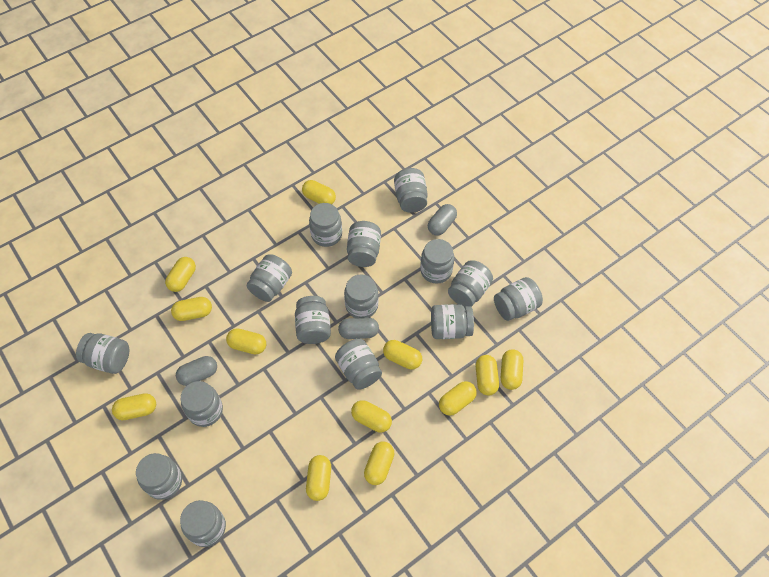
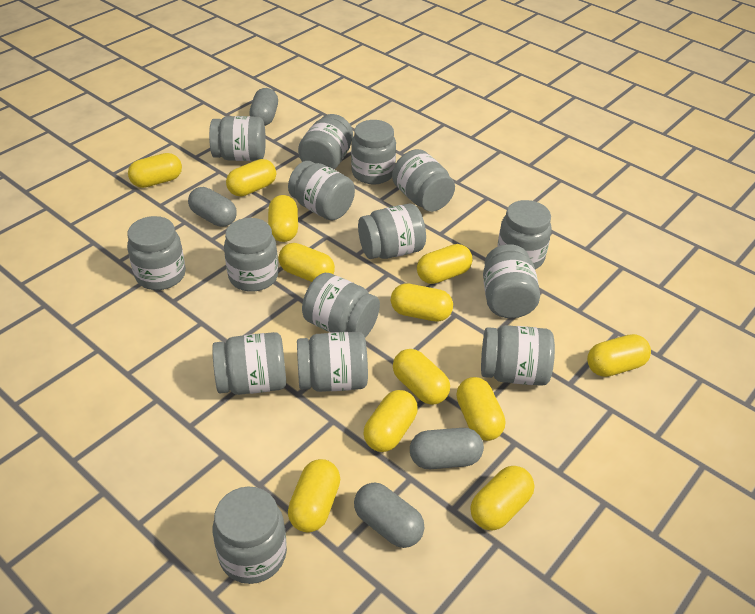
grey capsule: [176,356,217,386] [338,317,379,339] [428,204,457,236] = 3 -> [188,187,237,227] [249,88,278,126] [354,483,424,548] [410,428,484,469] = 4

